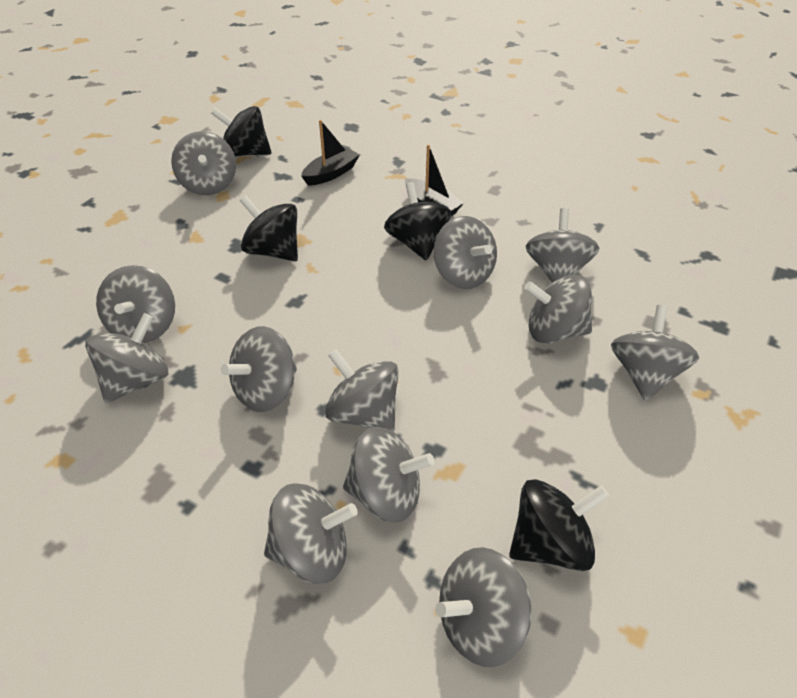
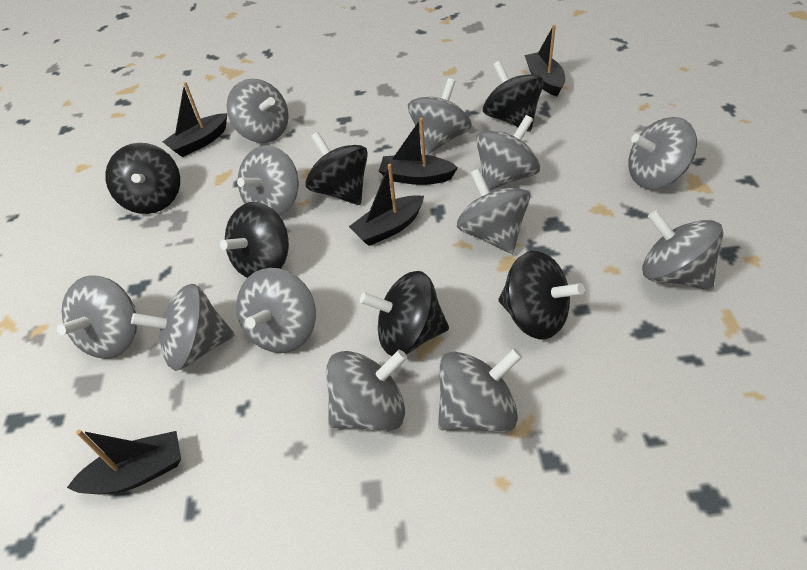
black boat: [301,120,360,186] [405,145,464,216] = 2 -> [67,430,181,494] [162,82,227,157] [349,164,424,246] [379,118,458,185] [524,25,565,96] = 5
black spinning top: [211,106,271,157] [240,195,298,261] [384,182,452,261] [509,479,609,571] = 4 -> [105,143,180,214] [220,202,289,278] [305,132,368,205] [360,271,449,356] [483,61,544,132] [498,251,585,340] = 6

